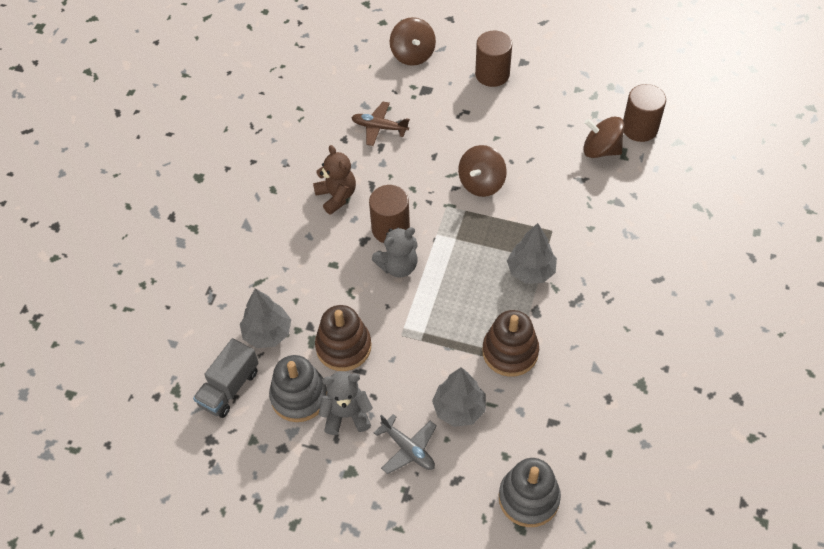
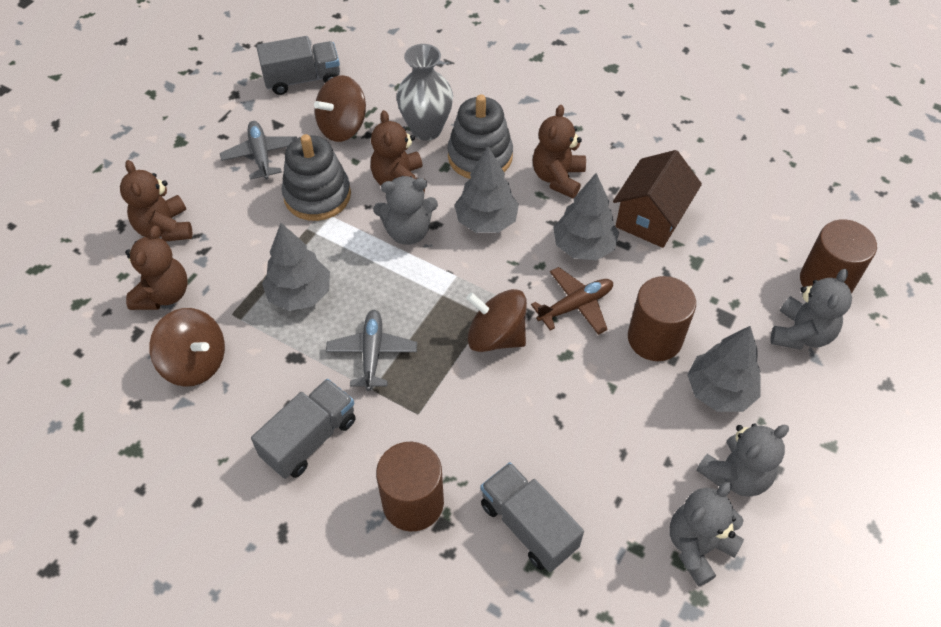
brown house: none = 0 -> [613,150,702,248] = 1
brown stacking toy: [315,305,371,371] [482,310,539,377] = 2 -> none = 0
brown teddy bear: [313,145,356,215] = 1 -> [120,160,192,242] [125,226,188,310] [371,110,425,193] [533,105,586,198] = 4
grey plane: [374,414,436,474] = 1 -> [220,121,297,180] [326,310,417,391] = 2
grey teddy bear: [319,371,373,435] [372,227,418,278] = 2 -> [373,176,438,245] [670,482,744,587] [696,423,789,497] [771,269,852,350] = 4
grey tree: [240,288,291,348] [432,367,486,427] [507,223,557,284] = 3 -> [262,223,330,311] [454,146,519,233] [553,173,619,260] [687,326,761,412] = 4
grey truck: [193,338,258,418] = 1 -> [251,379,356,479] [256,36,340,95] [481,462,584,572] = 3
grey vase: none = 0 -> [397,44,453,141] = 1

